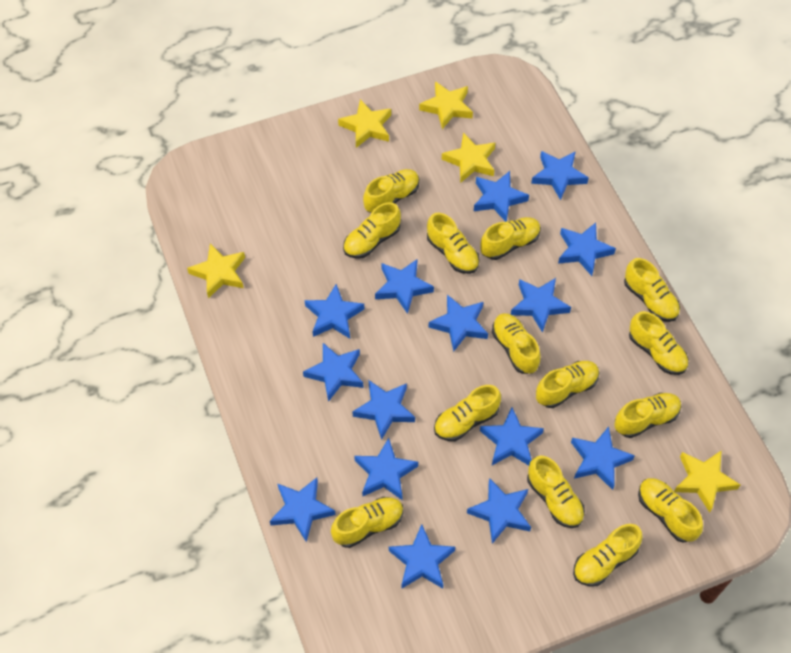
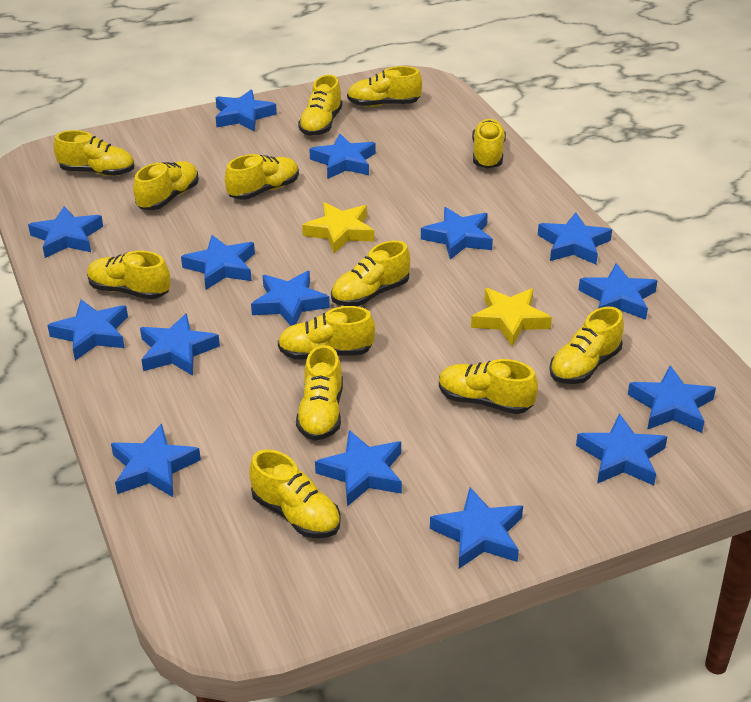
yellow shoe: [331,497,404,548] [343,202,401,259] [363,169,419,213] [427,213,480,274] [434,385,501,441] [480,217,541,260] [492,313,541,374] [527,456,585,528] [536,361,599,408] [573,524,642,586] [614,393,682,438] [624,258,680,322] [629,311,688,375] [638,478,703,543] = 14 -> [53,130,134,176] [87,251,170,299] [133,161,199,210] [225,154,299,200] [249,449,341,538] [278,306,375,360] [296,345,343,441] [298,75,343,136] [331,240,410,306] [347,66,422,107] [439,359,538,414] [472,119,506,169] [550,306,624,384] = 13
yellow star: [187,243,245,298] [338,99,391,148] [419,81,473,129] [442,133,495,183] [674,450,740,513] = 5 -> [302,202,374,254] [471,288,552,347] = 2

